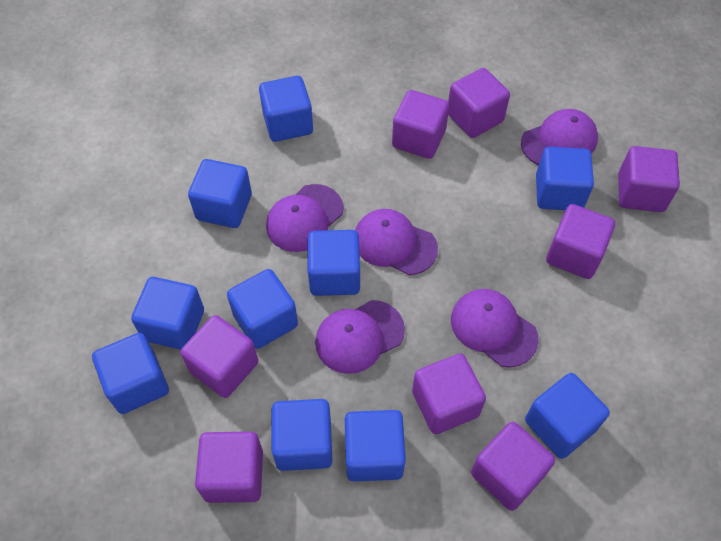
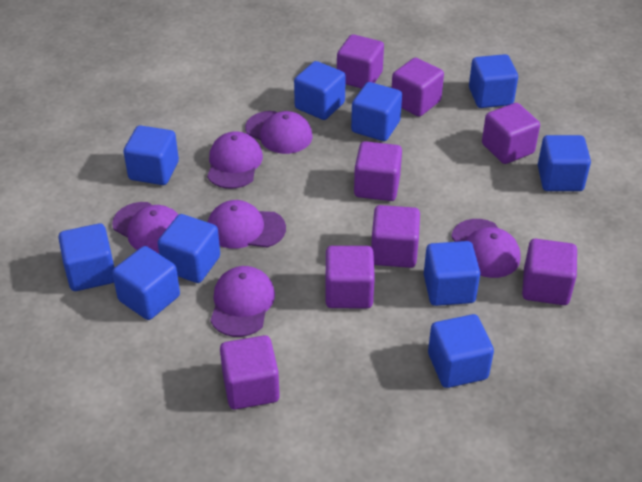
purple cap: [266,184,343,252] [315,300,405,374] [355,209,438,275] [451,289,539,368] [521,109,598,165] = 5 -> [112,202,179,254] [207,131,263,189] [208,200,286,249] [210,266,275,337] [245,111,312,154] [451,219,521,278] = 6

